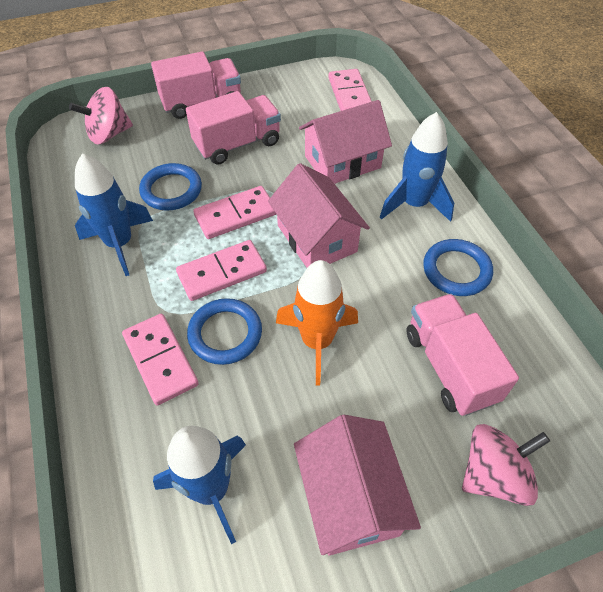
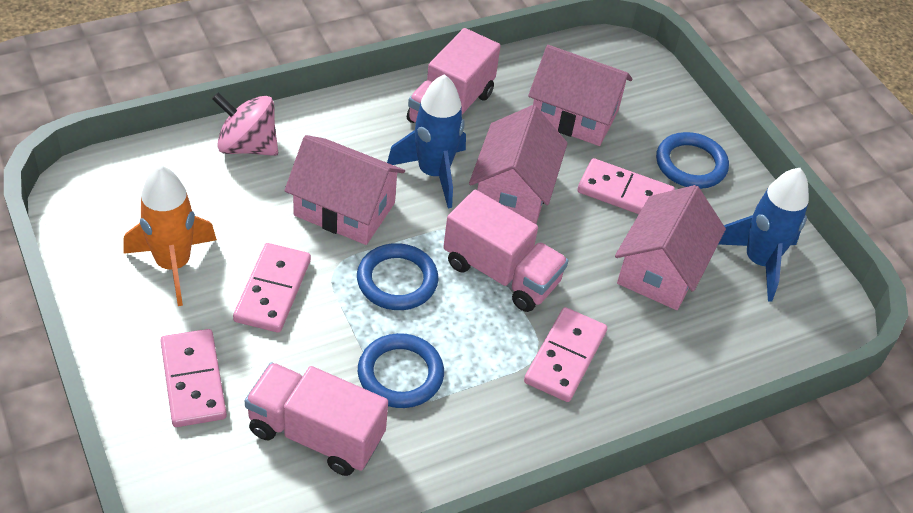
blue rocket: [75,153,153,276] [153,426,246,544] [380,112,454,222] = 3 -> [387,74,466,209] [719,168,809,301] = 2
pink house: [268,163,370,268] [294,415,421,555] [299,100,392,184] = 3 -> [284,135,405,245] [469,105,568,224] [528,45,632,146] [615,185,726,310] = 4
pink spinning top: [69,87,133,144] [462,424,550,506] = 2 -> [212,93,278,156] = 1

